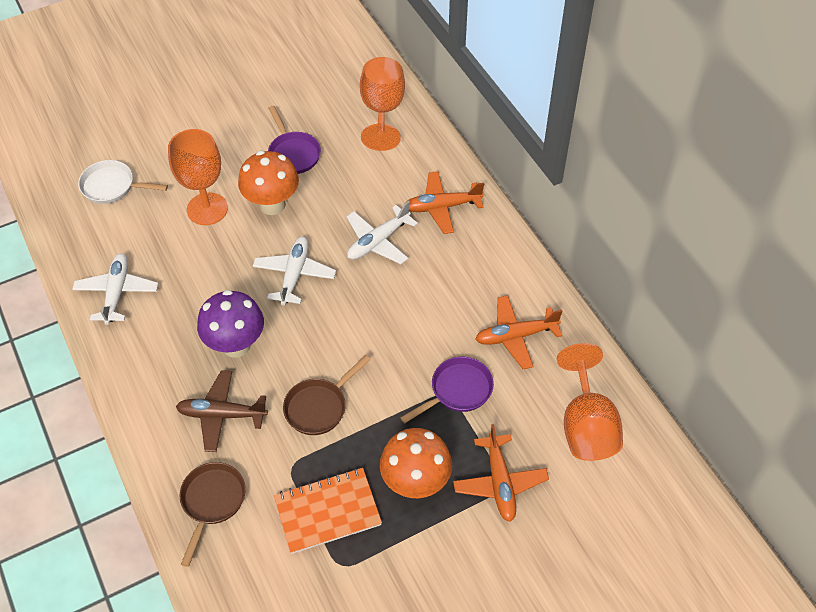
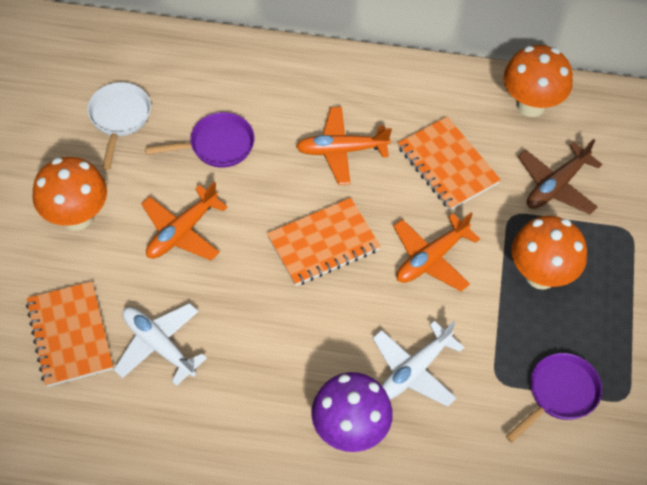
brown pan: [180,462,246,567] [283,355,371,435] = 2 -> none = 0
orange goblet: [168,129,228,225] [360,57,405,151] [557,343,623,461] = 3 -> none = 0
orange mushroom: [238,151,299,215] [380,428,452,498] = 2 -> [33,157,107,231] [504,45,573,117] [511,216,587,290] = 3
orange notebook: [274,468,382,554] = 1 -> [26,281,113,387] [267,198,381,286] [398,116,501,210] = 3
white plane: [72,253,158,325] [253,237,336,306] [346,201,418,264] = 3 -> [114,303,207,386] [373,321,464,407] = 2

